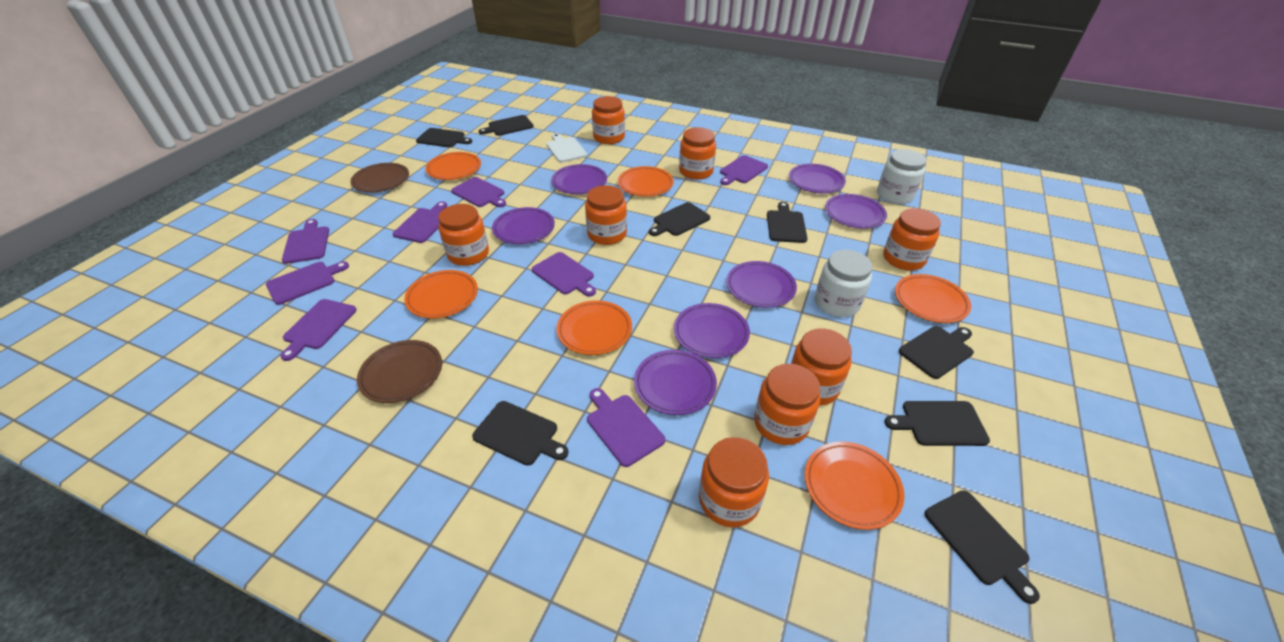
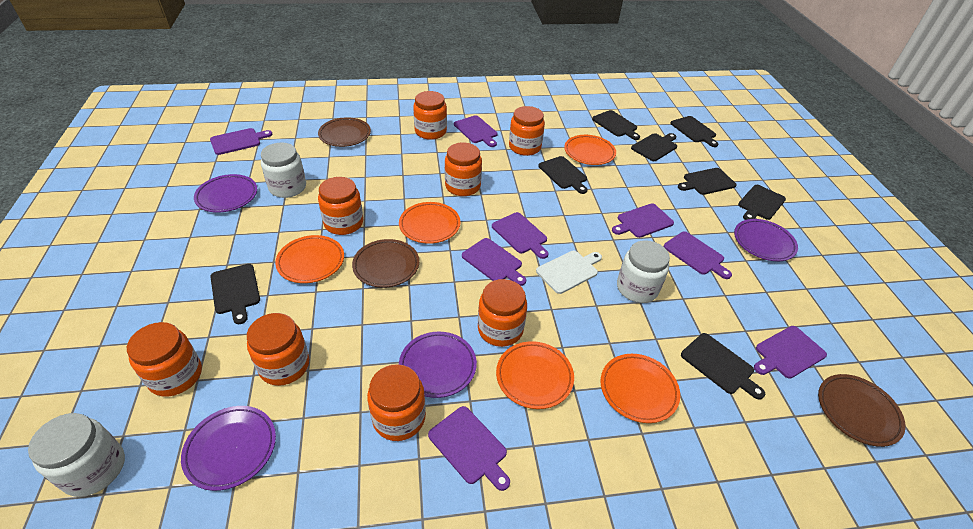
brown plate: [350,163,409,193] [357,340,442,403] = 2 -> [318,117,371,147] [352,239,419,288] [818,374,906,447] = 3
orange plate: [404,270,478,318] [425,152,481,180] [557,300,632,355] [618,166,674,197] [804,442,904,530] [895,274,971,323] = 6 -> [275,235,344,283] [399,202,461,244] [496,341,574,409] [564,135,616,165] [601,354,680,423] = 5
purple plate: [492,207,555,244] [551,164,607,194] [634,350,717,415] [674,303,750,358] [726,261,797,308] [789,164,846,194] [825,194,887,229] = 7 -> [181,406,276,491] [194,174,257,213] [399,332,477,398] [734,219,798,261] = 4
white jar: [815,250,872,317] [877,149,926,204] = 2 -> [28,413,125,497] [261,143,306,198] [617,240,670,303] = 3

